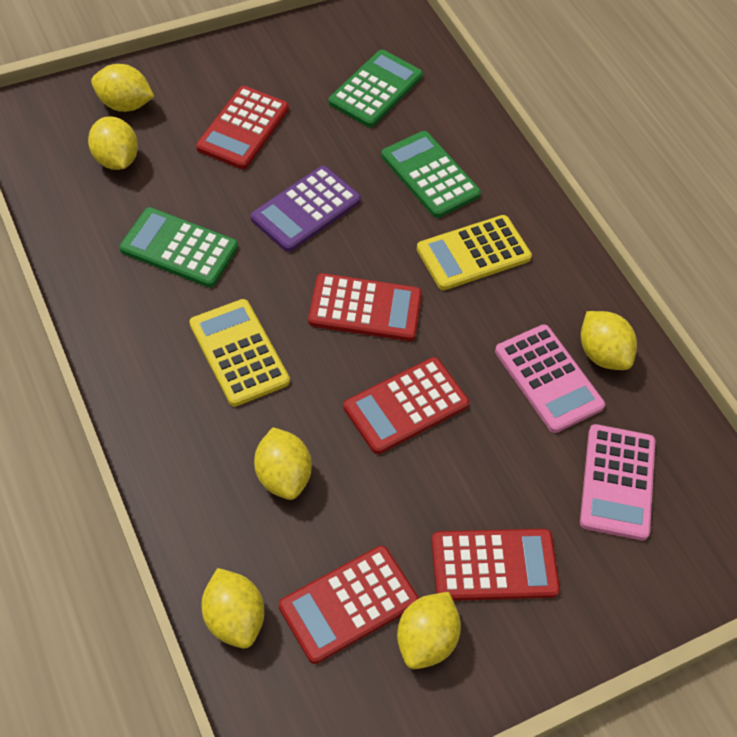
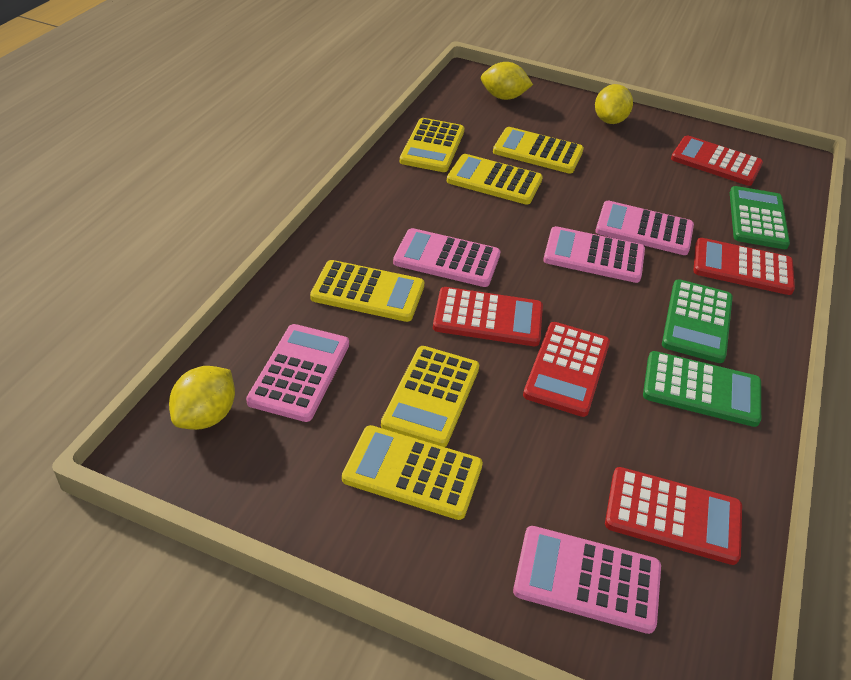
pink calculator: [495,324,605,433] [580,424,656,540] = 2 -> [246,324,349,422] [393,228,501,287] [513,526,661,634] [543,226,645,283] [595,201,694,255] = 5
purple calculator: [251,166,361,252] = 1 -> none = 0
yellow calculator: [189,299,290,407] [417,215,532,290] = 2 -> [310,260,425,322] [342,425,483,520] [381,346,479,447] [400,118,465,172] [447,154,543,205] [493,127,584,174] = 6
yellow lemon: [88,116,138,170] [91,64,155,112] [202,568,264,649] [254,427,312,500] [397,592,461,669] [581,311,637,370] = 6 -> [169,366,235,430] [481,62,533,100] [595,84,633,124] = 3

